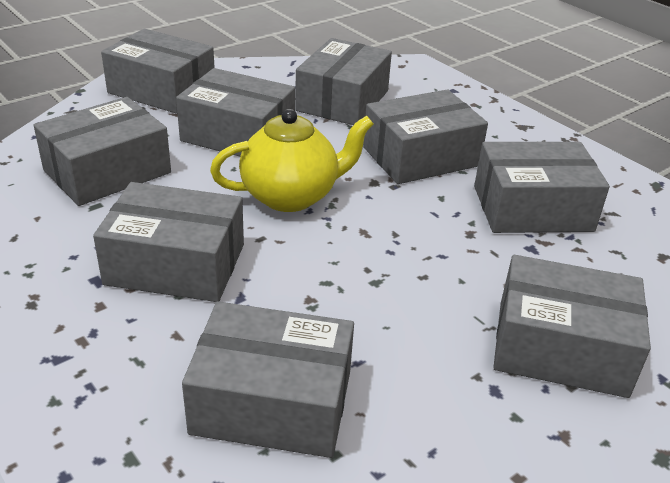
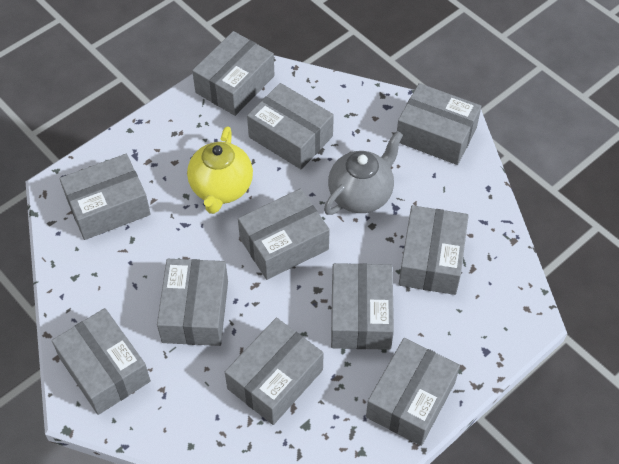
grey box: [34,97,171,206] [93,182,244,302] [101,29,215,114] [176,68,295,157] [182,302,354,458] [295,38,392,125] [363,90,488,184] [474,142,610,233] [493,255,651,398] = 9 -> [52,308,151,415] [60,154,151,240] [157,259,228,346] [192,31,275,116] [225,318,324,425] [238,189,330,280] [247,83,334,169] [331,263,394,350] [366,338,460,446] [397,83,481,165] [399,205,469,295] = 11
grey teapot: none = 0 -> [324,131,403,215] = 1

